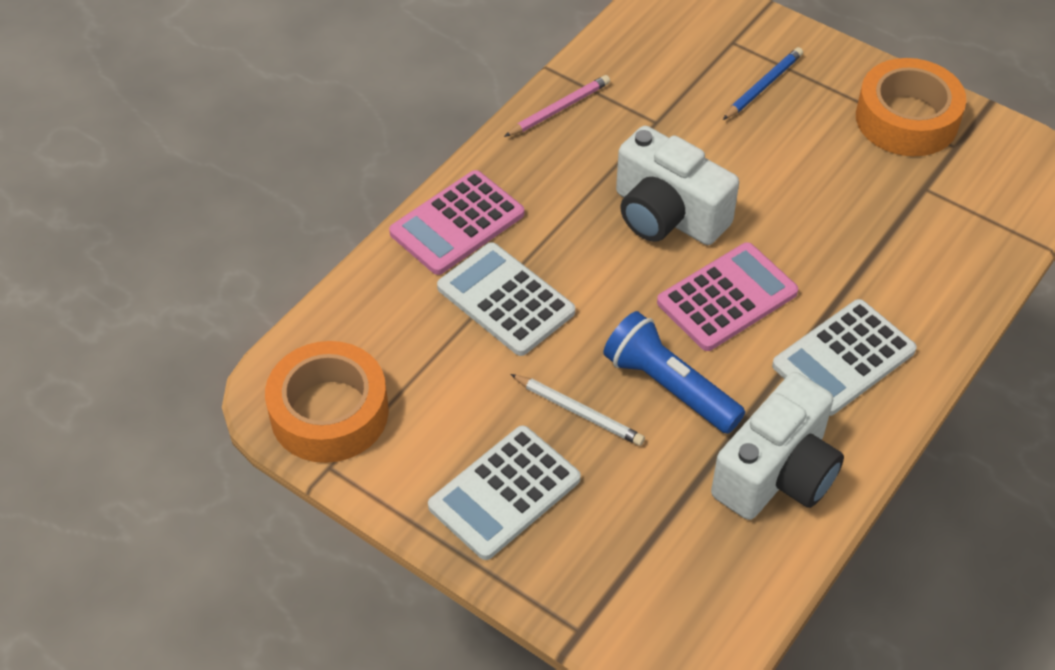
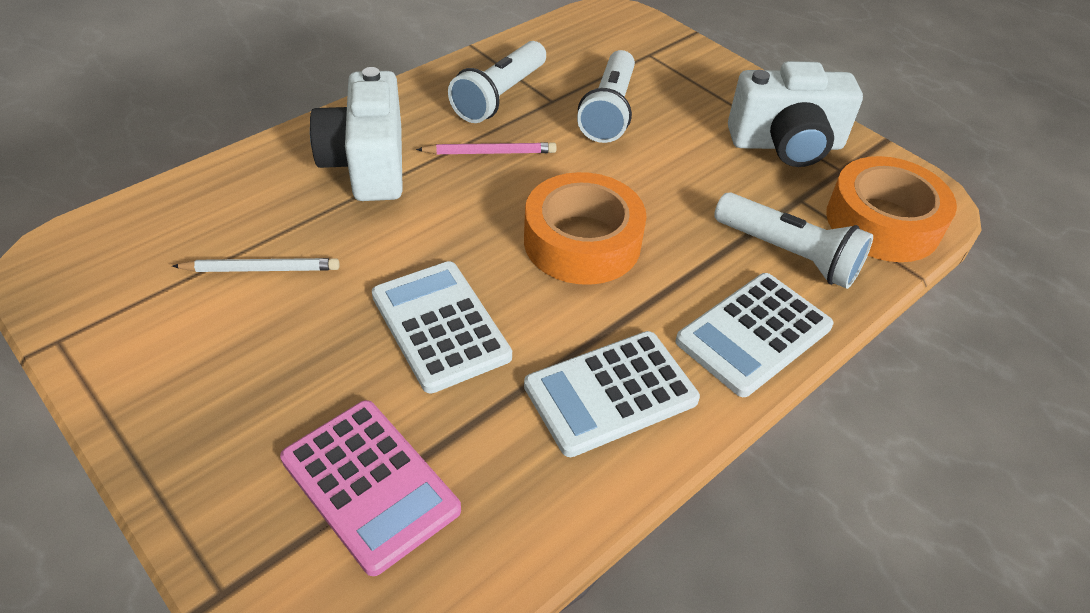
blue flashlight: [603,311,745,434] = 1 -> none = 0
blue pencil: [723,47,803,120] = 1 -> none = 0
pink calculator: [389,170,524,275] [657,242,798,351] = 2 -> [280,400,461,576] = 1
white flashlight: none = 0 -> [448,41,546,123] [577,50,635,143] [714,192,873,289] = 3

